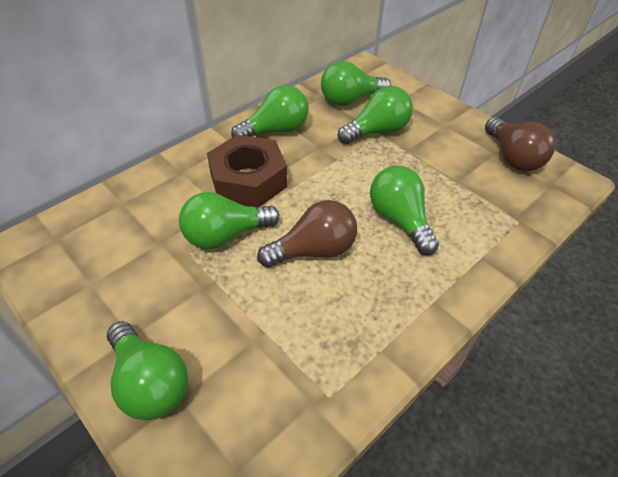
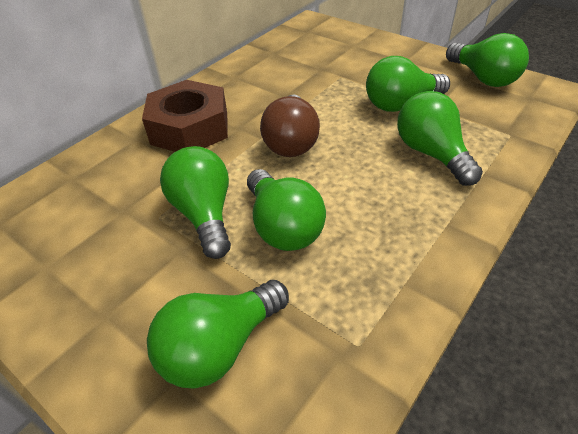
brown light bulb: [257,200,357,268] [485,117,555,171] = 2 -> [260,94,320,157] = 1

